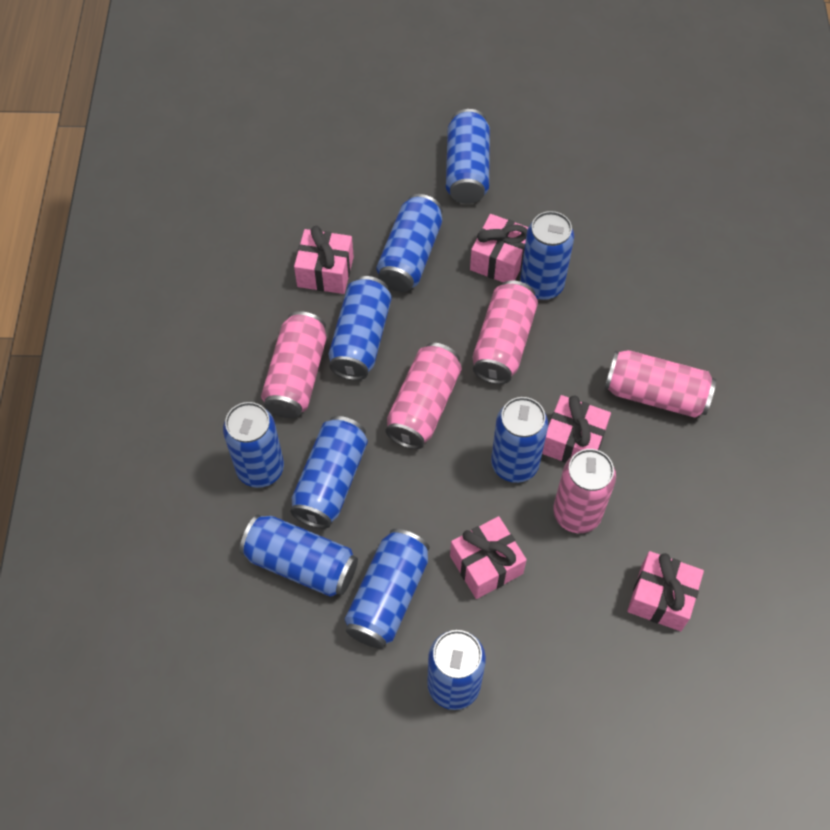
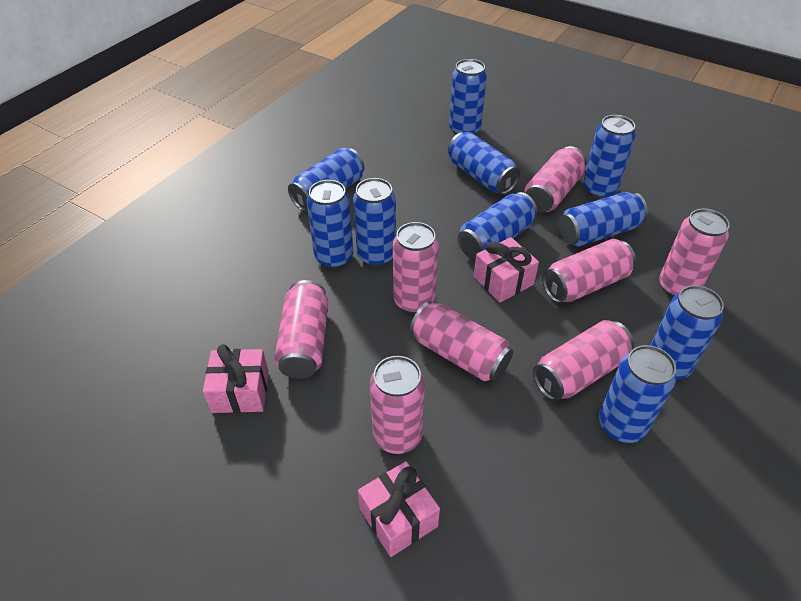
pink can: [261,311,327,418] [386,343,462,449] [473,280,538,384] [553,449,616,533] [605,350,716,418] = 5 -> [274,280,328,379] [370,356,425,454] [393,222,439,314] [410,301,513,381] [525,146,586,212] [533,320,634,401] [542,239,636,303] [659,209,730,297] = 8
pink gift: [294,226,354,294] [450,516,527,599] [470,214,528,283] [542,395,611,463] [627,551,704,631] = 5 -> [203,344,269,413] [358,461,440,557] [474,237,539,302] = 3

